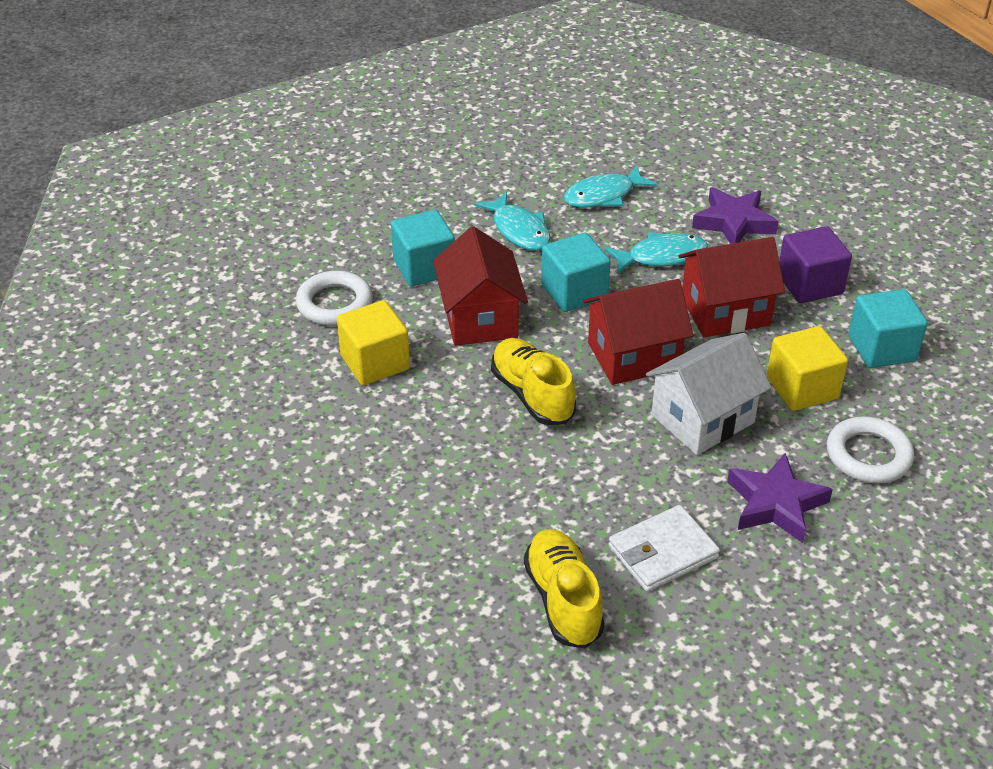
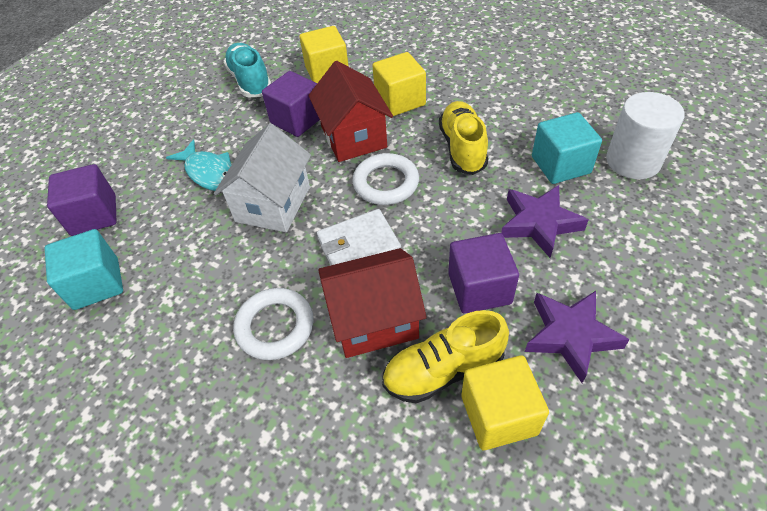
purple cube: [779,226,852,303] = 1 -> [47,164,117,236] [262,71,320,137] [448,233,519,314] = 3
red house: [433,226,528,346] [583,279,693,385] [679,237,785,338] = 3 -> [308,61,393,162] [318,248,427,358] = 2
turquoise cube: [391,210,455,287] [541,232,611,312] [848,289,928,368] = 3 -> [45,229,123,310] [532,112,602,184] = 2
turquoise fish: [474,191,551,251] [563,165,658,208] [605,232,708,274] = 3 -> [166,140,231,191] = 1
turquoise shoe: none = 0 -> [224,43,271,98] = 1
white cylinder: none = 0 -> [606,92,685,179] = 1
yellow cube: [337,300,410,385] [766,326,848,411] = 2 -> [300,26,349,83] [372,52,426,116] [461,355,549,450] = 3

